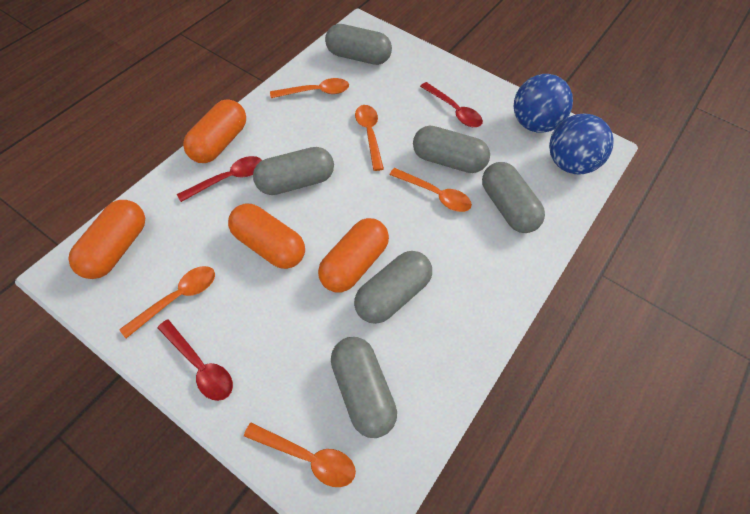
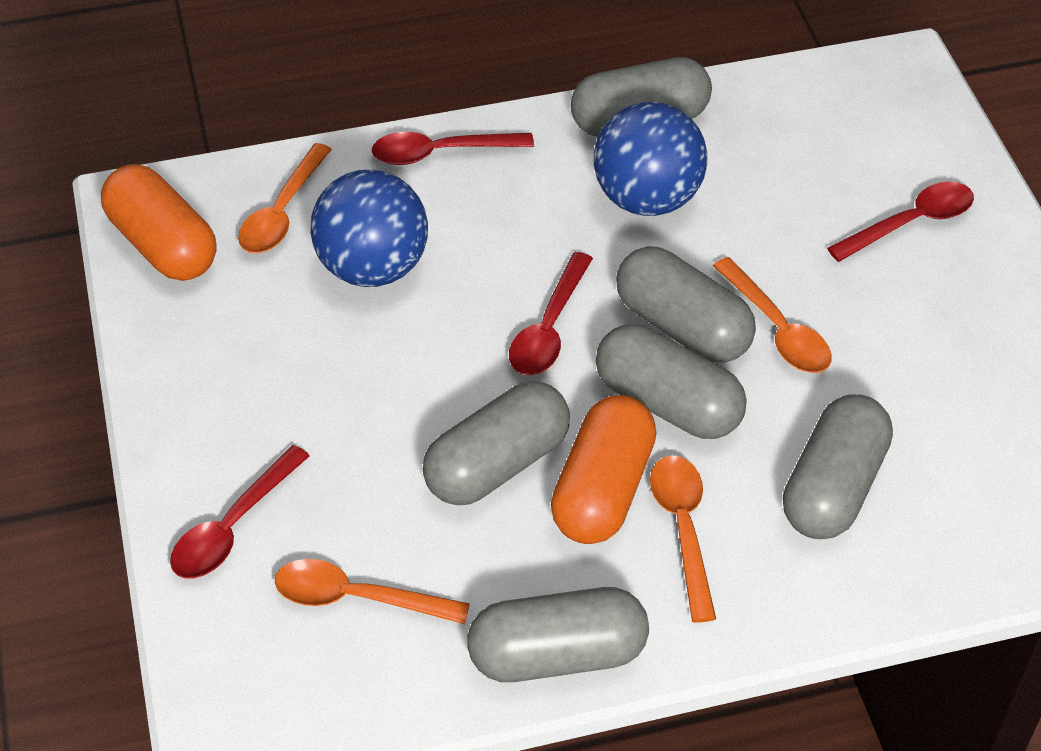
orange capsule: [68,200,145,279] [183,99,246,163] [228,204,305,269] [318,218,389,292] = 4 -> [101,164,217,281] [551,395,656,544] = 2
orange spoon: [119,266,215,338] [244,423,356,487] [270,78,349,98] [355,105,384,171] [389,168,472,212] = 5 -> [238,143,332,253] [275,559,470,624] [650,455,716,622] [713,257,832,373] = 4
red spoon: [157,319,233,401] [177,156,262,202] [420,82,483,127] = 3 -> [170,445,310,578] [372,132,534,165] [509,252,593,375] [827,182,974,262] = 4

